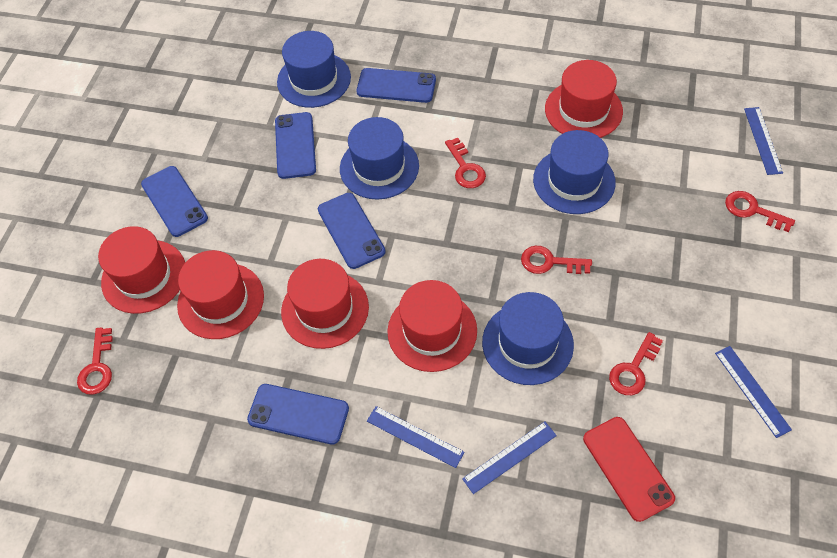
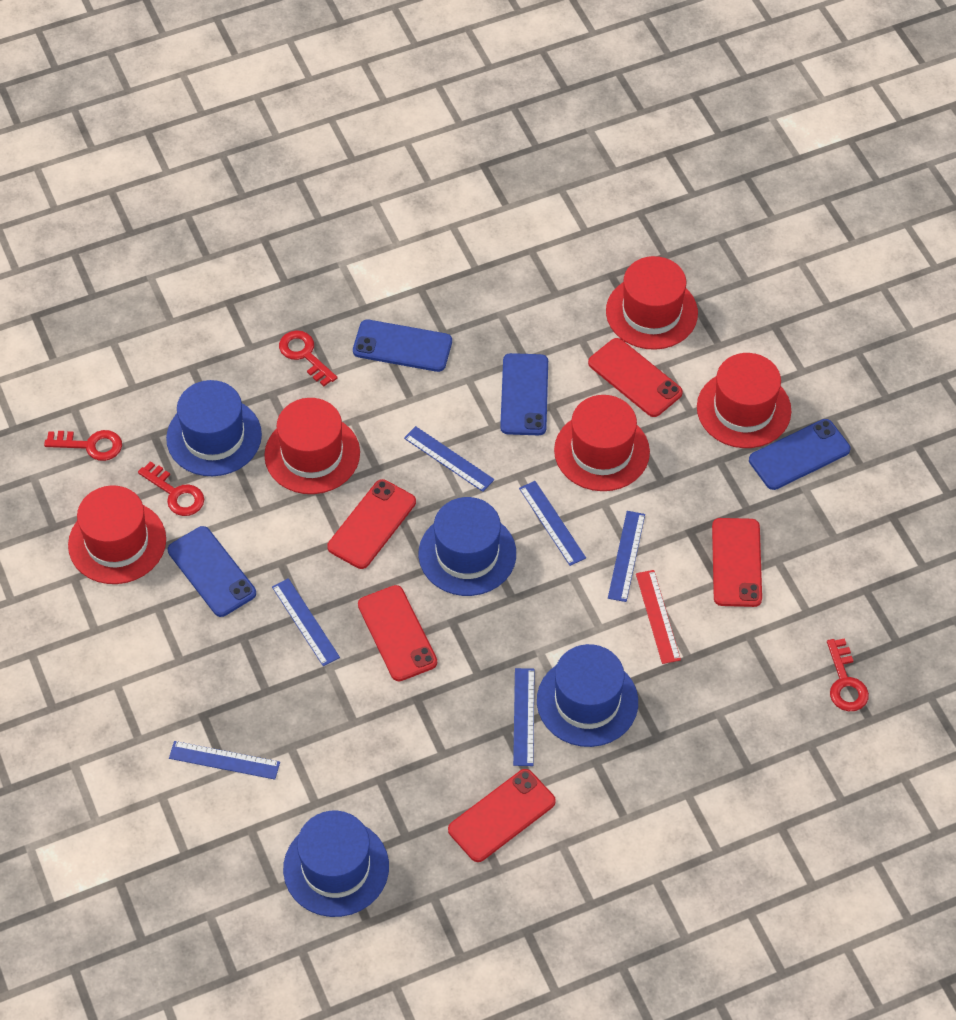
blue phone: [141,166,208,237] [247,384,349,445] [275,112,316,179] [318,193,386,269] [356,68,436,103] = 5 -> [168,526,256,617] [353,320,452,372] [500,353,548,435] [749,419,850,490] = 4
blue ruler: [367,406,465,468] [462,422,557,494] [715,346,792,438] [744,107,783,175] = 4 -> [169,741,280,780] [272,578,340,666] [404,426,494,492] [513,668,535,766] [519,481,586,566] [608,511,645,602] = 6
red key: [77,327,113,395] [445,138,486,188] [521,246,592,274] [609,332,663,395] [725,191,795,232] = 5 -> [44,430,122,461] [138,461,204,516] [279,330,337,386] [827,638,869,711] = 4
red phone: [583,417,675,522] = 1 -> [327,479,416,569] [358,585,437,681] [448,769,556,862] [588,338,683,417] [712,518,762,607] = 5
red ruler: none = 0 -> [636,570,681,664] = 1

